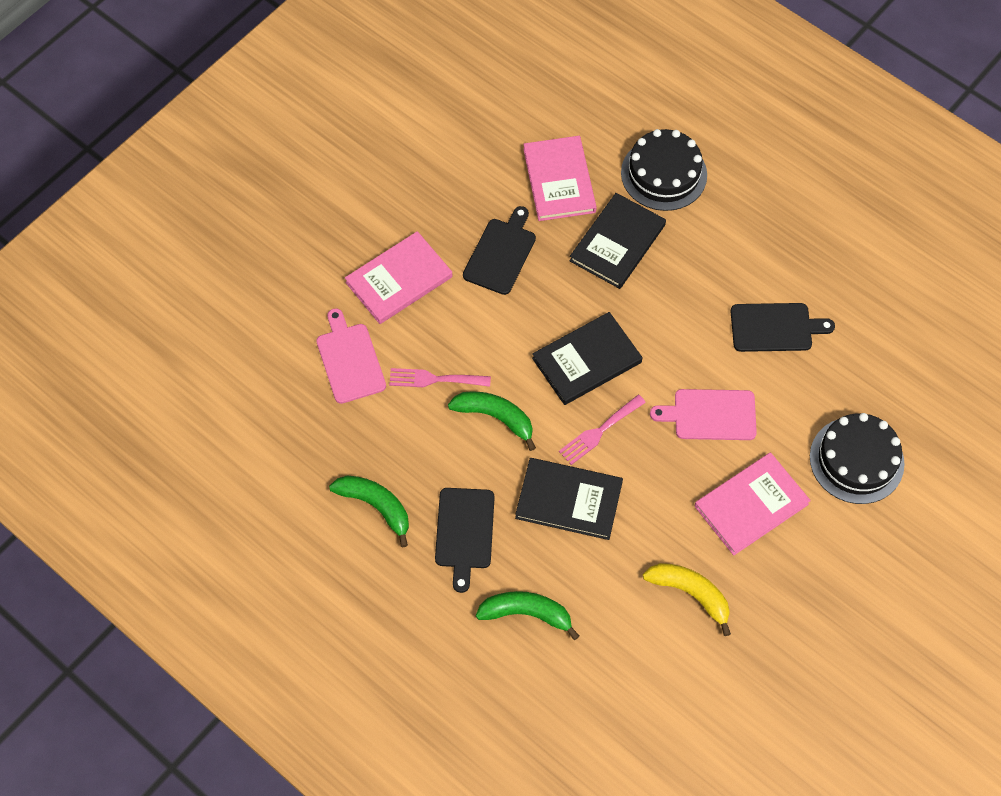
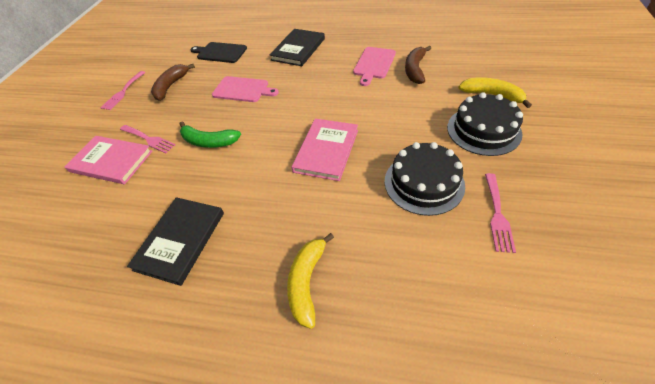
black book: [515,458,623,540] [532,312,643,405] [570,193,666,289] = 3 -> [127,197,224,286] [270,29,325,66] = 2
black cutting board: [435,488,495,593] [463,206,536,295] [730,303,835,352] = 3 -> [190,42,247,63] = 1
brown banana: none = 0 -> [151,64,195,101] [405,46,431,84] = 2
green banana: [329,476,409,547] [448,391,536,451] [476,591,579,640] = 3 -> [179,122,241,148] = 1
pink book: [345,231,453,324] [523,136,597,221] [694,452,811,556] = 3 -> [64,136,153,184] [291,119,358,181] = 2
pink fork: [389,368,491,387] [559,395,646,465] = 2 -> [100,71,146,110] [120,125,176,153] [485,173,516,253] = 3
yellow banana: [643,563,731,636] = 1 -> [287,233,334,329] [458,77,532,108] = 2

